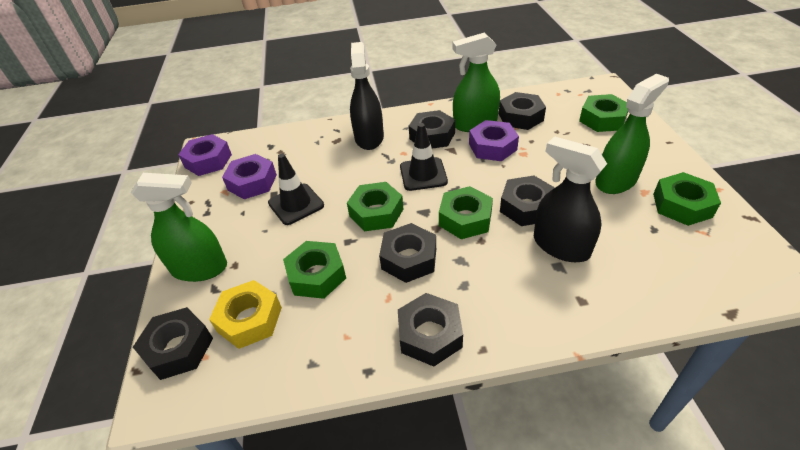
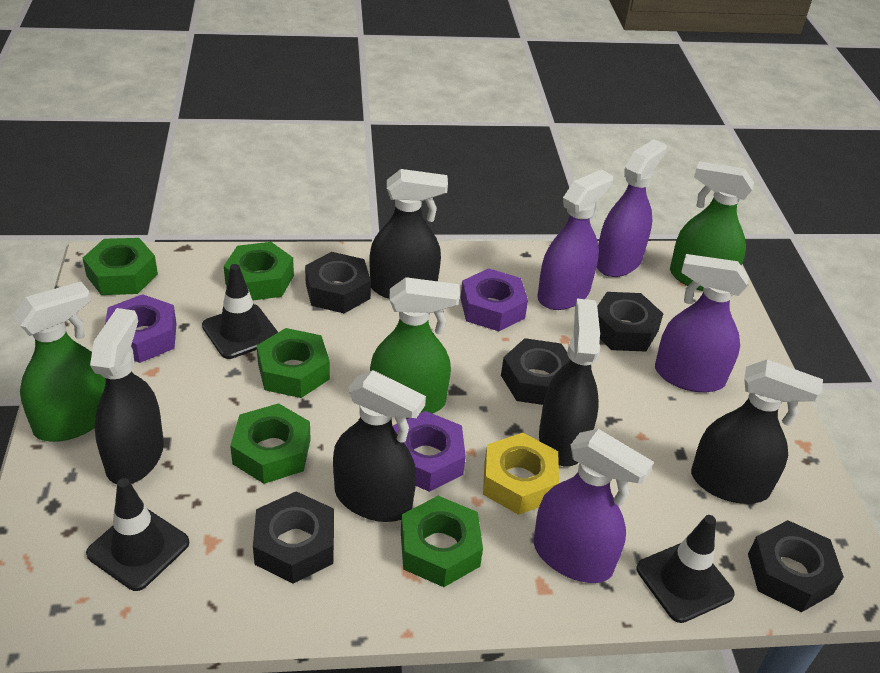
black nut: [133,307,213,380] [379,223,436,283] [398,293,463,366] [409,110,455,149] [499,92,546,130] [500,176,555,226] = 6 -> [253,491,334,583] [305,252,371,313] [501,338,570,405] [597,292,663,351] [748,520,844,612] = 5
black spray bottle: [350,42,384,150] [534,136,607,262] = 2 -> [90,308,164,484] [333,370,426,522] [370,169,448,299] [539,299,600,467] [691,359,823,504] = 5
black traffic cone: [268,154,324,225] [400,123,448,191] = 2 -> [86,478,189,591] [202,264,278,359] [636,515,735,623] = 3
purple spray bottle: none = 0 -> [534,429,654,583] [537,169,613,310] [597,139,667,277] [655,254,749,393] = 4

